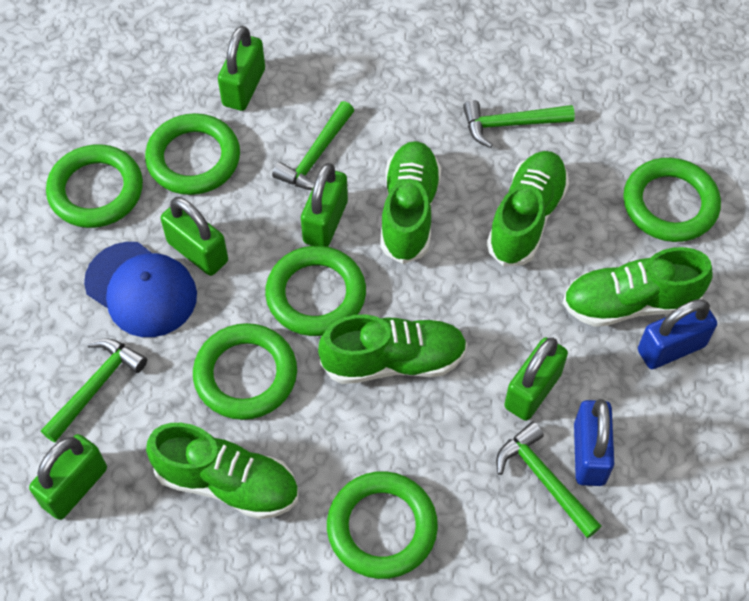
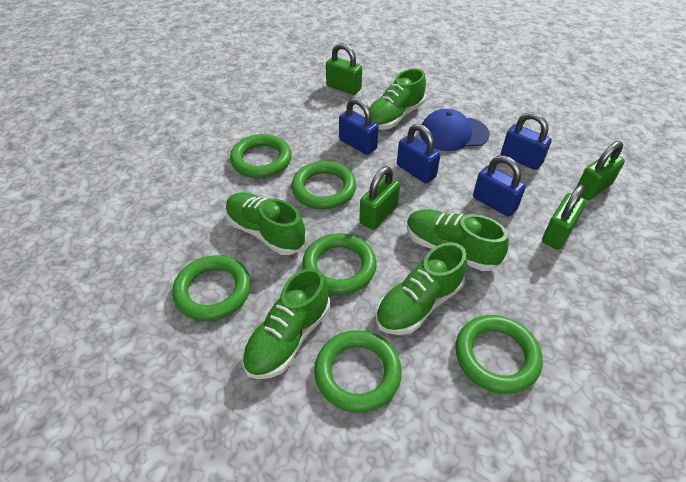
blue padlock: [574,399,614,486] [638,299,717,369] = 2 -> [339,98,379,155] [397,124,441,184] [473,155,526,217] [501,112,552,170] = 4
green hammer: [41,338,147,443] [272,101,354,190] [463,100,575,148] [496,422,601,538] = 4 -> none = 0
green padlock: [29,434,107,520] [161,197,228,276] [218,26,265,111] [301,163,348,247] [504,337,568,421] = 5 -> [326,43,362,95] [359,166,400,230] [542,184,586,249] [577,141,625,200] = 4

